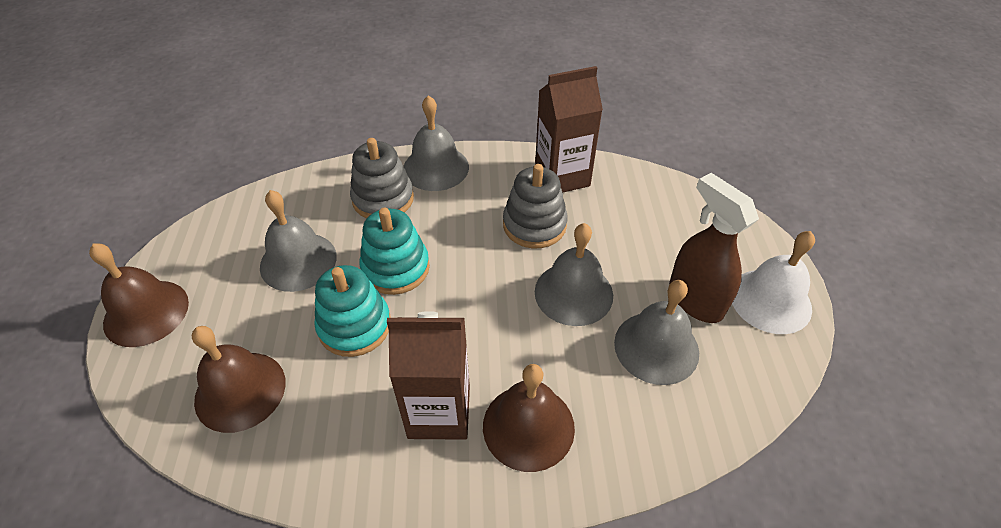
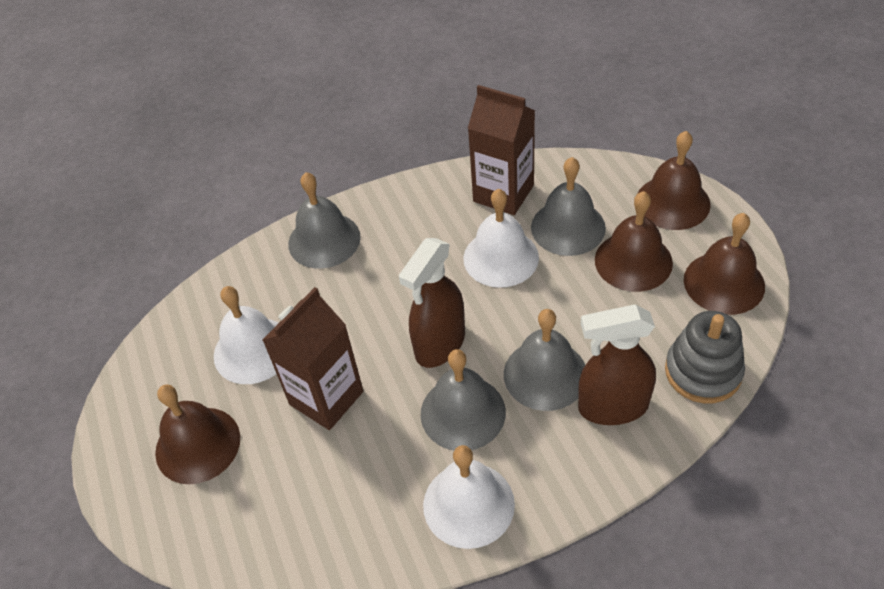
brown bell: [89,243,189,347] [192,326,286,433] [483,364,575,472] = 3 -> [155,384,240,484] [595,191,673,292] [637,131,711,230] [684,213,765,315] = 4
brown spray bottle: [669,173,759,323] = 1 -> [399,238,465,368] [578,305,656,425] = 2
grey stacking toy: [350,138,414,218] [503,164,568,248] = 2 -> [665,311,745,403] = 1
turquoise stacking toy: [314,265,391,357] [360,208,430,295] = 2 -> none = 0
white bell: [732,231,815,334] = 1 -> [214,286,278,384] [423,445,515,549] [463,189,539,288] = 3

